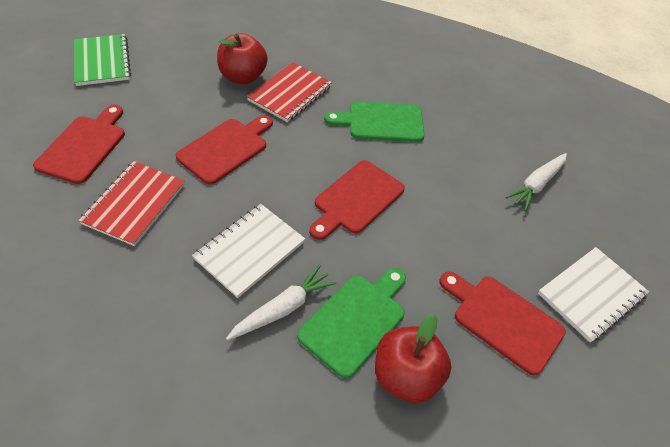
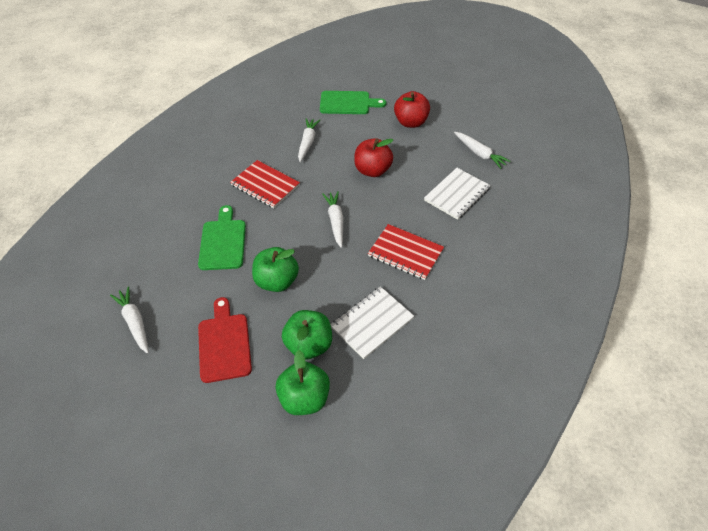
green apple: none = 0 -> [252,247,299,292] [275,350,330,415] [282,310,332,360] = 3
green notebook: [74,34,131,86] = 1 -> none = 0
red cutting board: [33,105,125,184] [176,115,273,185] [309,160,405,240] [440,271,566,376] = 4 -> [198,297,252,383] = 1
white carrot: [226,265,336,340] [506,153,567,211] = 2 -> [110,286,149,354] [298,118,320,162] [322,191,343,248] [454,132,511,169] = 4

